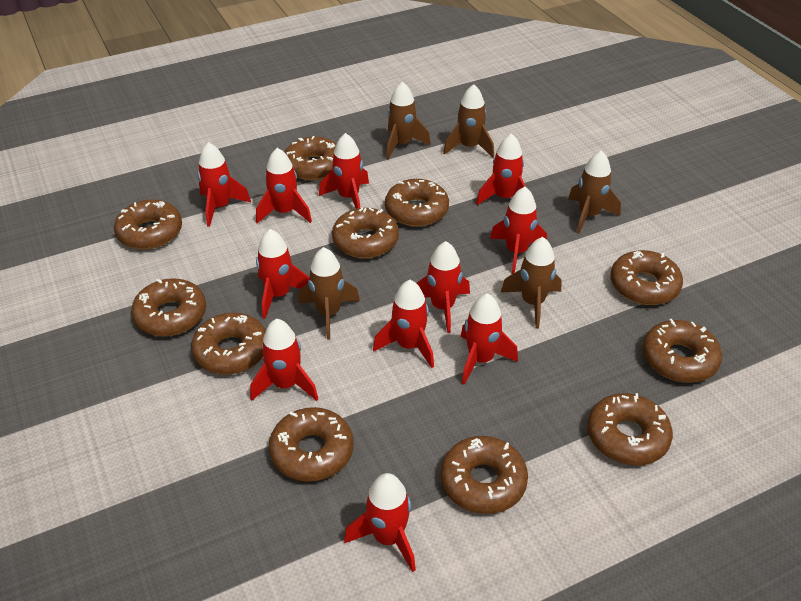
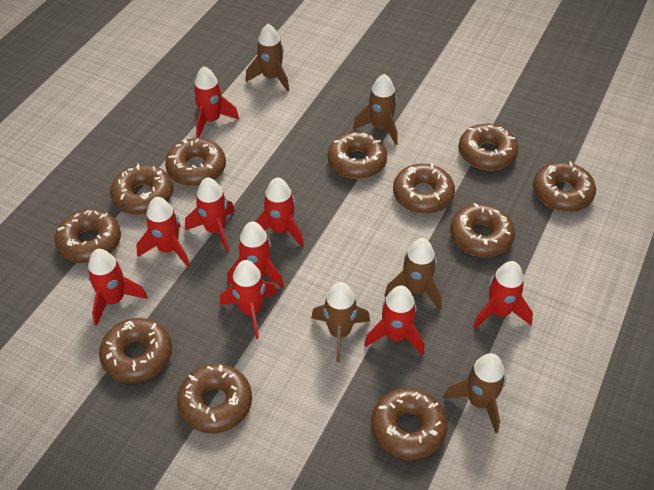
red rocket: [198,142,251,227] [250,319,318,401] [256,148,312,224] [256,229,310,319] [319,133,369,209] [344,473,416,572] [373,280,434,368] [417,241,470,333] [461,293,518,385] [476,133,526,205] [490,187,547,274] = 11 -> [87,249,147,326] [136,197,190,267] [185,177,235,252] [193,66,239,138] [220,260,277,339] [227,222,284,289] [255,177,304,247] [364,285,424,356] [473,261,533,329] = 9

